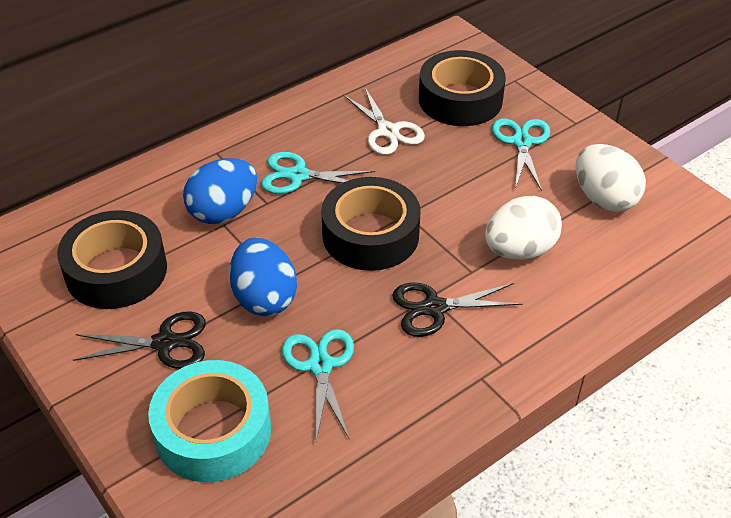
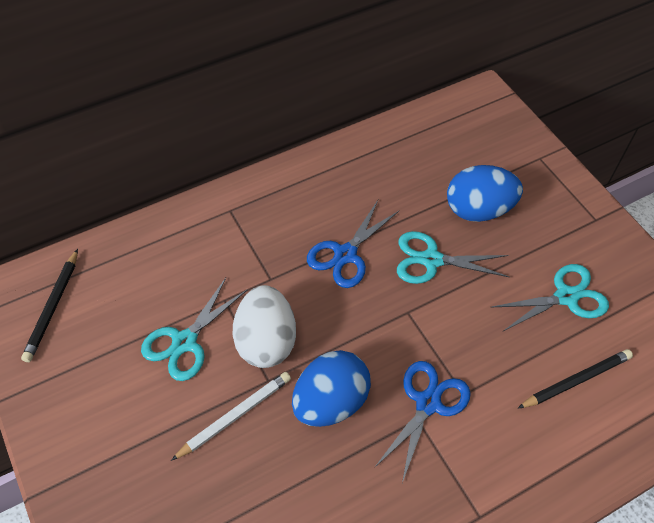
black pencil: none = 0 -> [21,249,78,362] [518,349,633,409] = 2
black scissors: [73,311,206,369] [392,283,523,337] = 2 -> none = 0
black tape: [57,210,167,309] [321,177,421,271] [419,50,506,126] = 3 -> none = 0
blue scissors: none = 0 -> [307,200,399,288] [374,361,471,483] = 2
turquoise tape: [148,360,271,482] = 1 -> none = 0
white egg: [485,196,562,260] [576,144,646,212] = 2 -> [233,285,296,368] = 1
white pencil: none = 0 -> [171,372,291,461] = 1
white scissors: [343,88,425,155] = 1 -> none = 0

